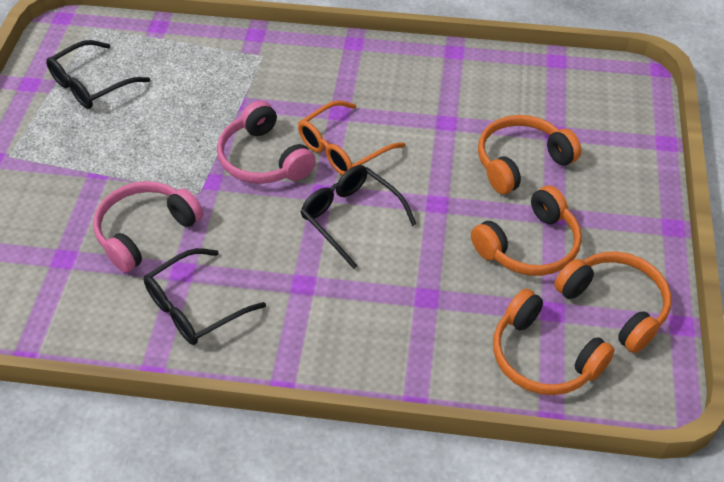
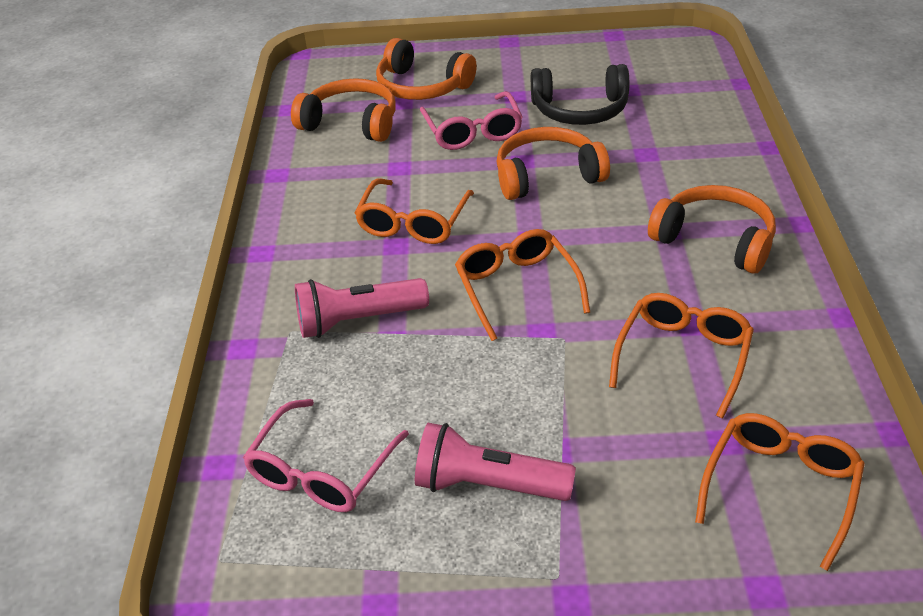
black glasses: [46,40,150,109] [144,248,266,345] [301,165,416,269] = 3 -> none = 0
black headphones: none = 0 -> [531,64,629,125] = 1
orange glasses: [298,100,405,175] = 1 -> [355,179,474,244] [455,229,590,341] [609,293,754,419] [695,413,865,571] = 4
pink flashlight: none = 0 -> [295,278,429,338] [415,423,576,501] = 2
pink glasses: none = 0 -> [243,399,409,512] [420,91,523,150] = 2
pink headphones: [94,181,203,273] [217,101,316,184] = 2 -> none = 0

